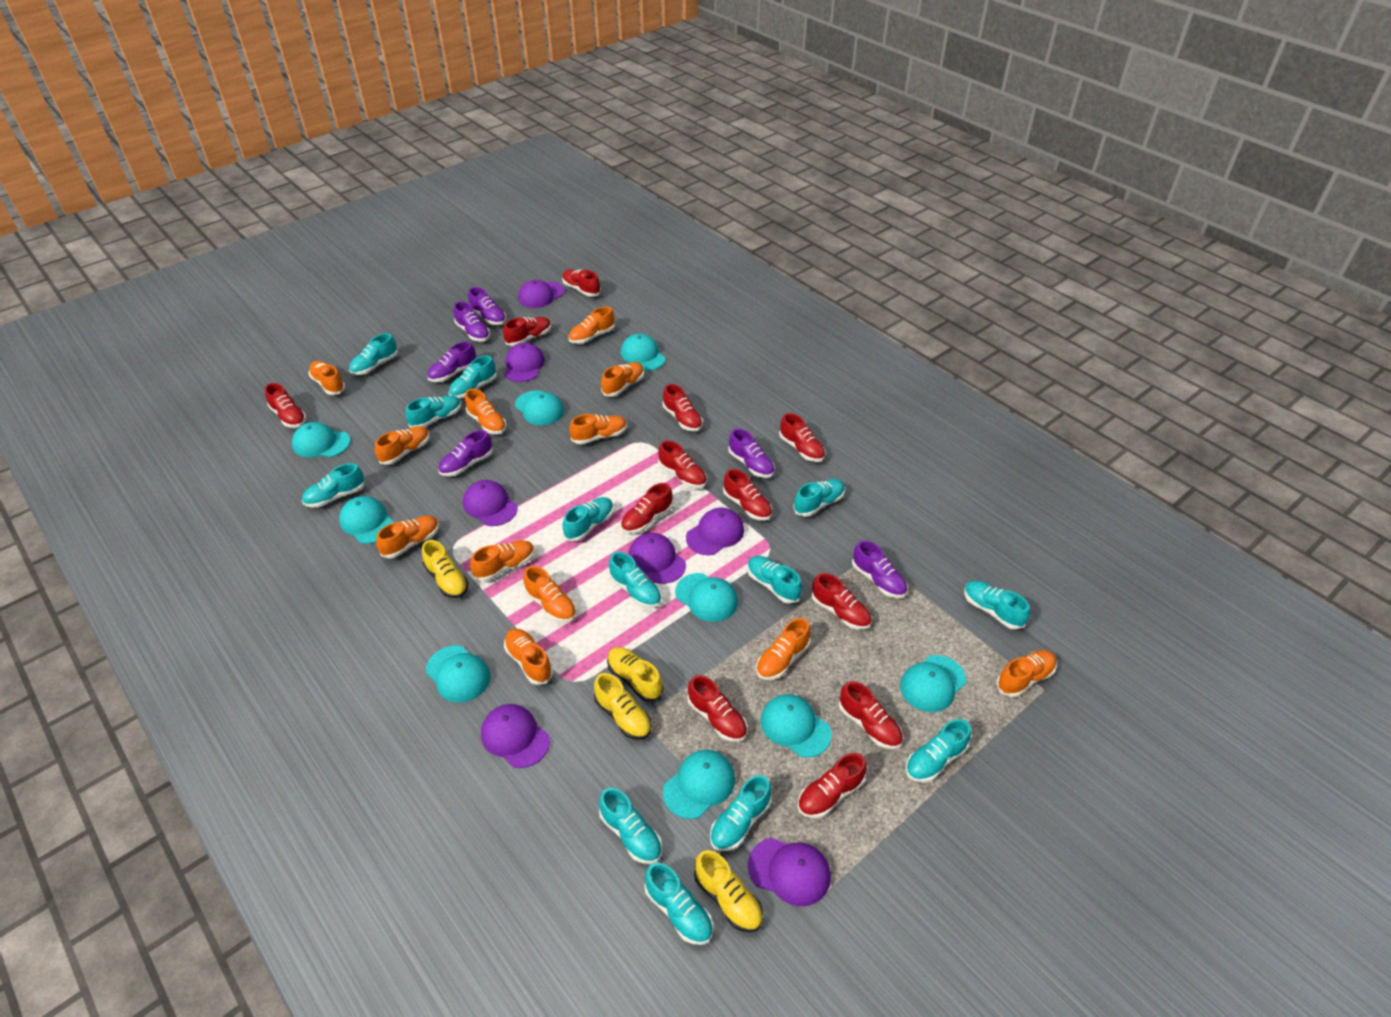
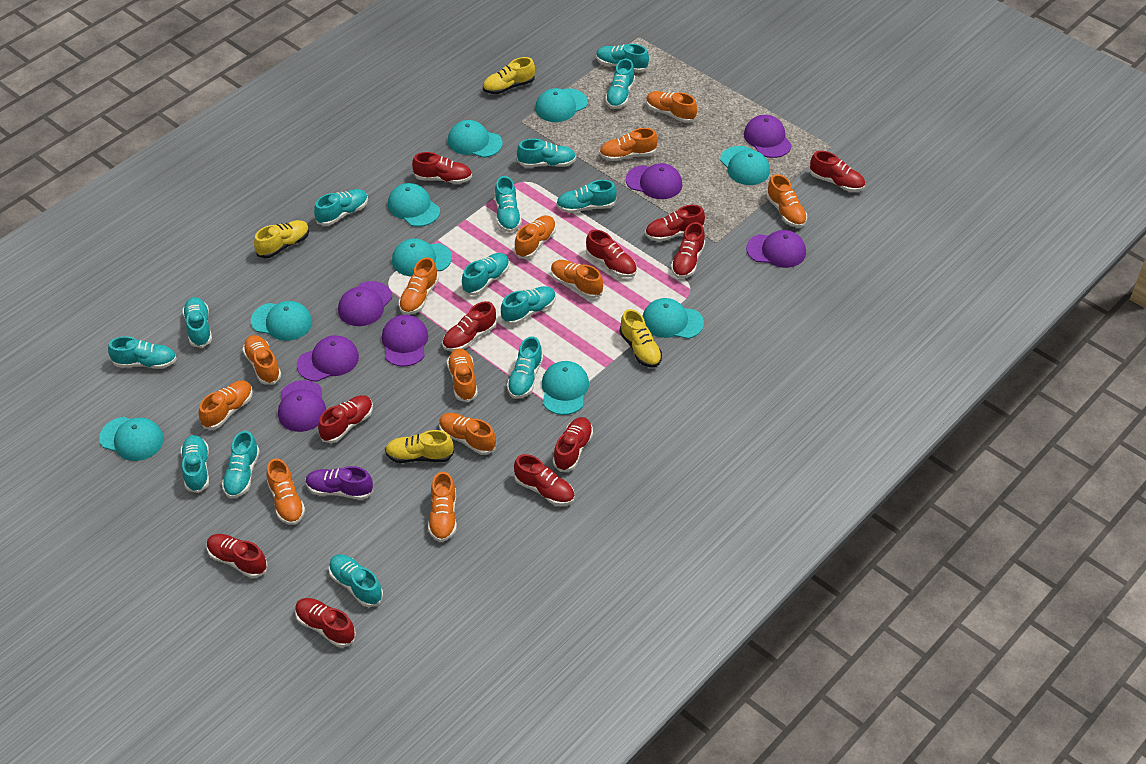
purple shoe: [427,341,476,382] [438,430,493,476] [454,301,490,342] [468,287,506,325] [728,429,775,478] [852,540,907,598] = 6 -> [305,466,374,500] = 1
red shoe: [265,383,307,428] [503,317,551,346] [562,269,601,297] [621,483,673,534] [658,440,707,488] [663,384,703,432] [687,675,747,742] [723,469,772,521] [779,413,825,462] [798,753,867,818] [811,573,872,630] [839,681,903,749] = 12 -> [207,534,268,578] [295,598,356,647] [318,395,373,443] [412,152,472,184] [442,301,497,351] [514,454,575,506] [553,417,593,472] [586,230,637,277] [645,205,705,242] [671,222,705,278] [810,151,865,192] = 11
turquoise shoe: [302,463,365,508] [349,333,398,375] [405,395,462,428] [449,355,497,398] [562,497,613,542] [599,788,662,864] [609,552,662,608] [644,862,713,945] [710,775,772,851] [747,556,802,604] [793,479,845,517] [906,719,971,783] [964,581,1030,630] = 13 -> [108,336,177,369] [181,435,209,493] [182,297,212,348] [222,431,260,498] [314,189,368,226] [329,554,383,607] [462,253,509,295] [495,176,522,232] [501,286,556,325] [507,337,543,399] [517,139,576,167] [556,180,617,213] [596,44,649,72] [605,59,635,109] = 14

